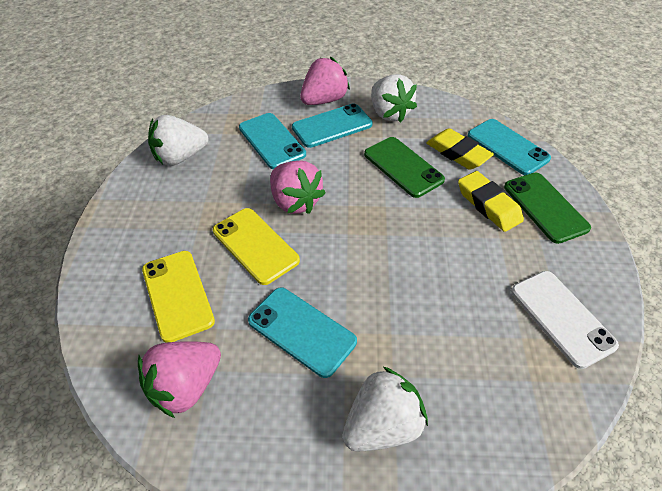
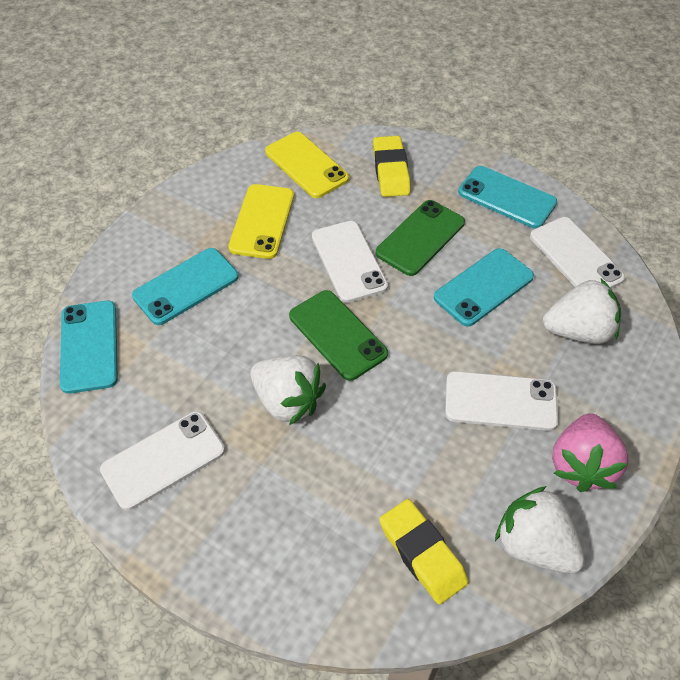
pink strawberry: [138,341,221,418] [270,161,326,214] [300,57,350,105] = 3 -> [552,413,628,492] = 1
white phone: [511,271,619,369] = 1 -> [100,411,225,510] [312,221,388,303] [445,371,558,431] [530,217,625,289] = 4

